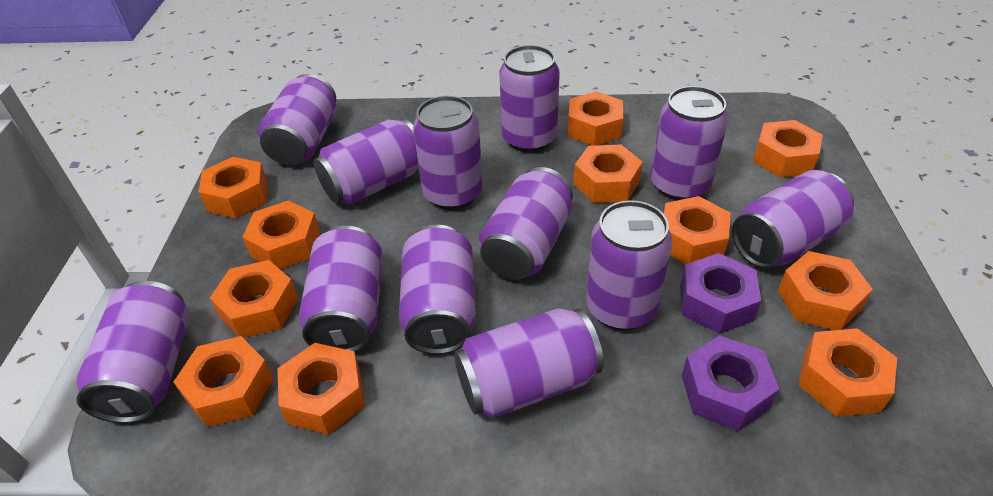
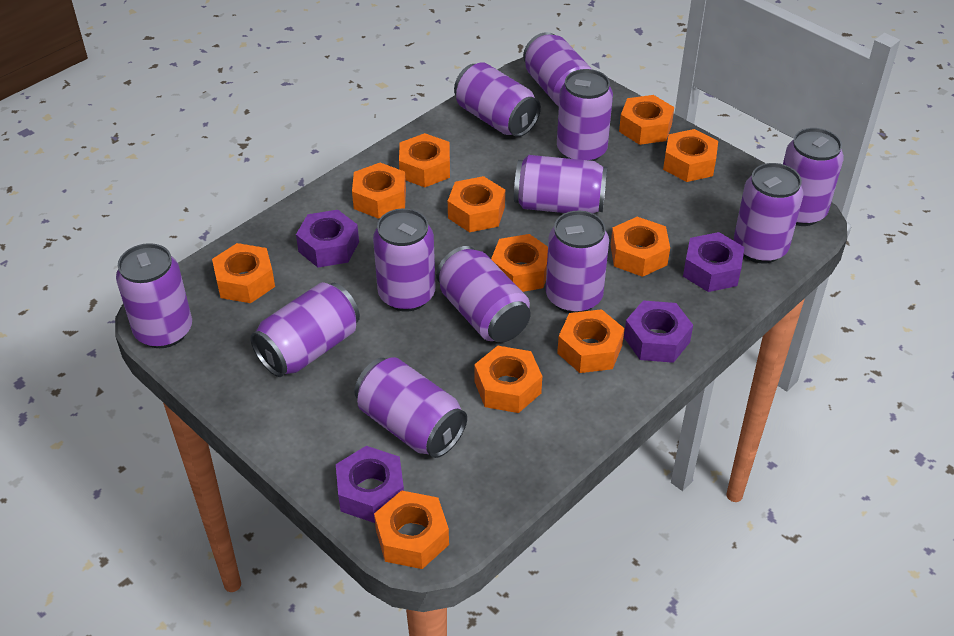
purple nut: [680,253,761,334] [682,335,779,431] = 2 -> [296,210,359,267] [336,446,404,523] [624,300,693,363] [683,232,745,292] = 4

